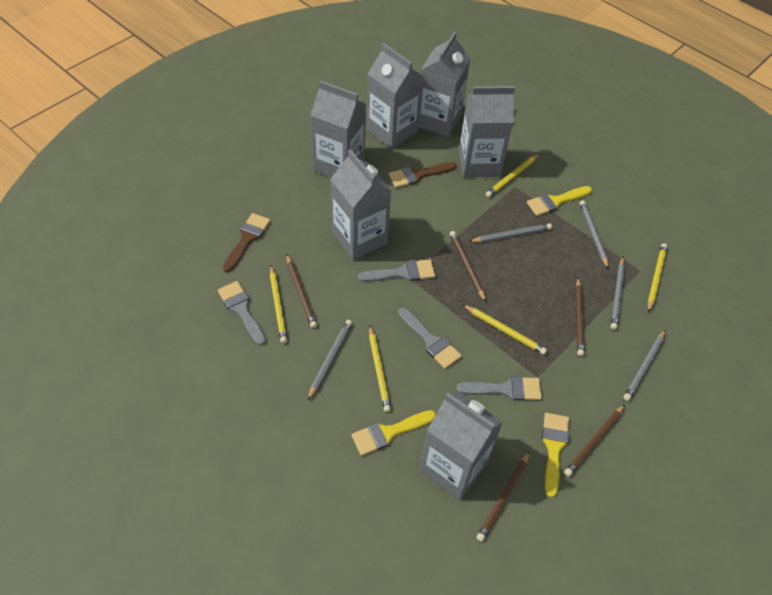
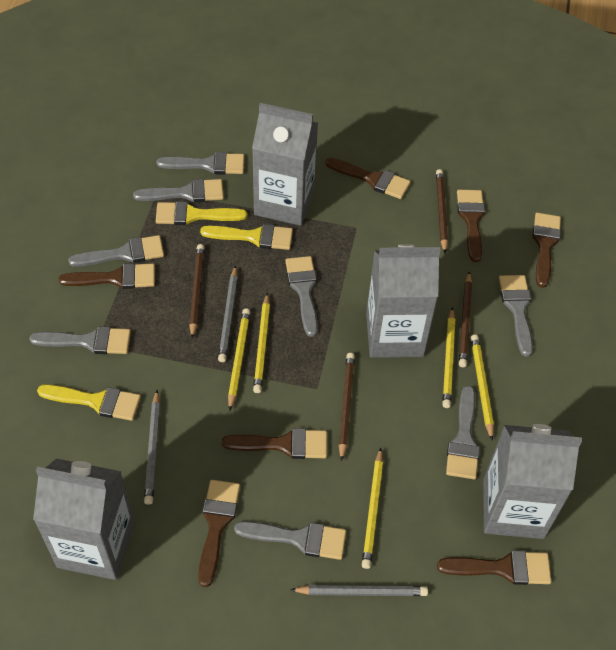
brown brush: [223,213,270,272] [389,162,457,188] = 2 -> [59,263,155,289] [198,480,240,587] [222,428,327,459] [325,158,411,199] [437,550,551,585] [457,190,485,262] [533,213,561,288] = 7
brown pencil: [286,255,317,328] [450,231,486,302] [476,451,530,542] [564,404,625,477] [575,277,584,356] = 5 -> [189,244,204,339] [339,353,355,461] [436,169,448,253] [459,272,472,367] = 4
grey brush: [218,281,266,346] [358,259,435,282] [398,308,462,369] [456,376,542,401] = 4 -> [29,327,131,354] [68,235,164,267] [133,179,224,202] [156,152,244,175] [234,521,346,560] [285,256,318,337] [446,386,480,479] [499,275,533,357] = 8
grey carton: [311,81,366,177] [331,149,392,260] [367,43,423,149] [418,31,470,137] [420,392,503,500] [459,86,515,178] = 6 -> [33,458,135,580] [252,103,318,226] [366,244,441,358] [483,424,582,539] = 4
grey pencil: [307,320,352,401] [469,223,552,243] [580,200,609,269] [611,257,625,330] [624,330,666,401] = 5 -> [144,390,160,505] [218,265,238,362] [290,585,428,596] = 3

